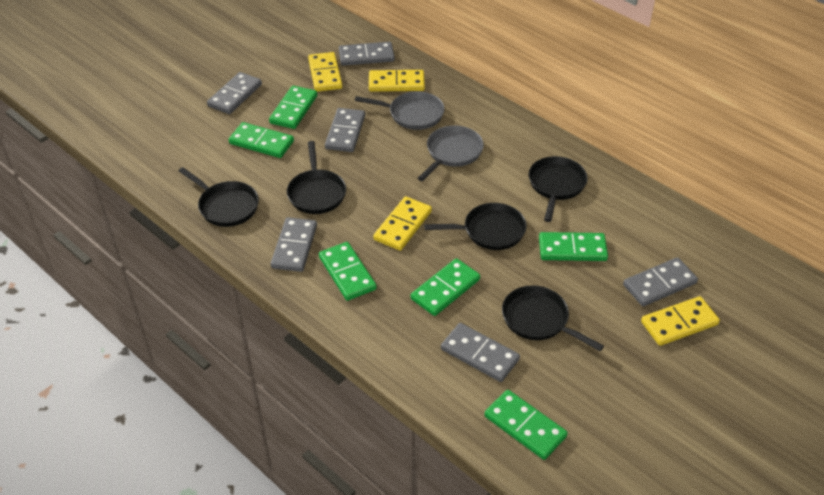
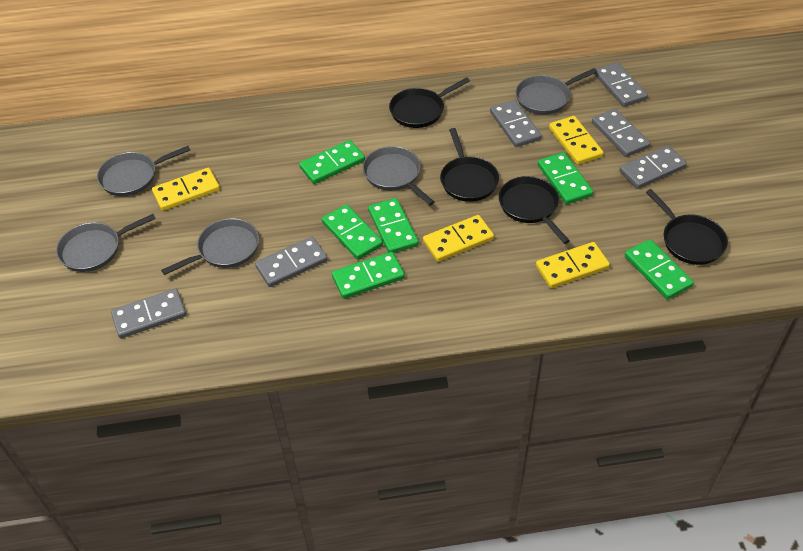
black pan: [178,167,259,227] [287,141,346,214] [424,203,527,250] [502,285,604,351] [529,156,588,222] = 5 -> [389,77,470,128] [440,128,499,202] [499,176,570,244] [646,189,728,265] = 4
grey pan: [355,91,445,130] [418,125,484,181] = 2 -> [56,214,156,272] [97,146,190,196] [161,218,259,275] [363,146,434,206] [516,68,597,115] = 5

